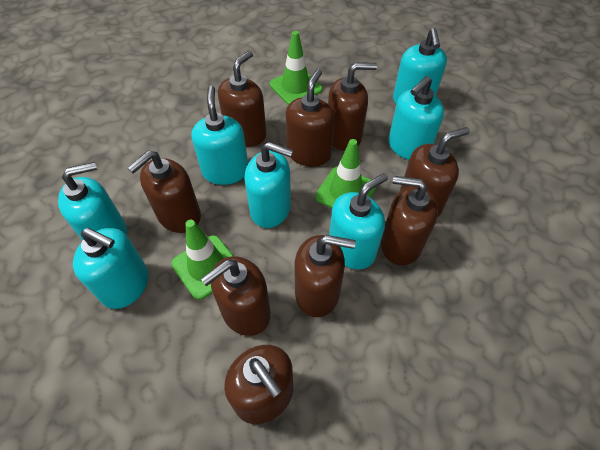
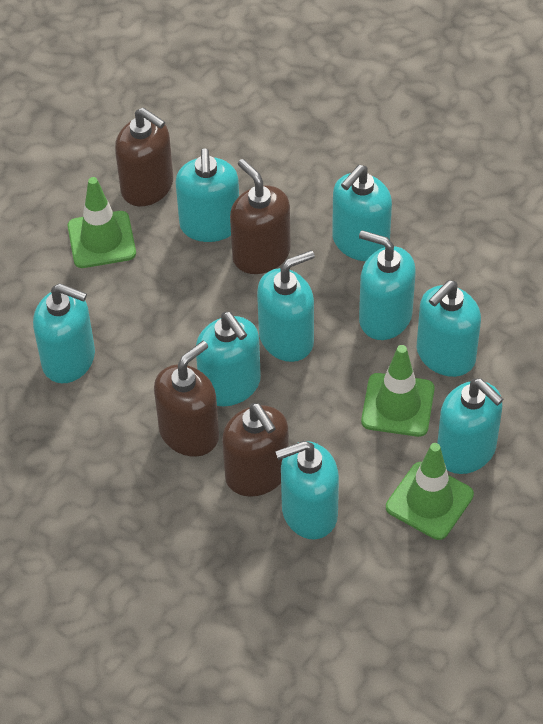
brown soap dispenser: [128,151,201,233] [201,256,271,336] [218,51,267,147] [224,345,293,424] [286,69,335,167] [294,235,356,317] [328,62,377,151] [381,176,438,266] [400,127,470,217] = 9 -> [115,108,173,206] [154,341,219,457] [222,403,289,497] [230,159,291,274] = 4
turquoise soap dispenser: [58,162,127,241] [73,228,149,309] [191,86,248,185] [244,142,293,228] [329,173,388,269] [388,76,444,160] [393,28,447,104] = 7 -> [33,283,95,383] [176,148,239,242] [196,312,261,406] [257,250,315,362] [275,441,339,540] [332,165,392,261] [359,230,416,340] [417,280,481,377] [437,378,503,474] = 9

